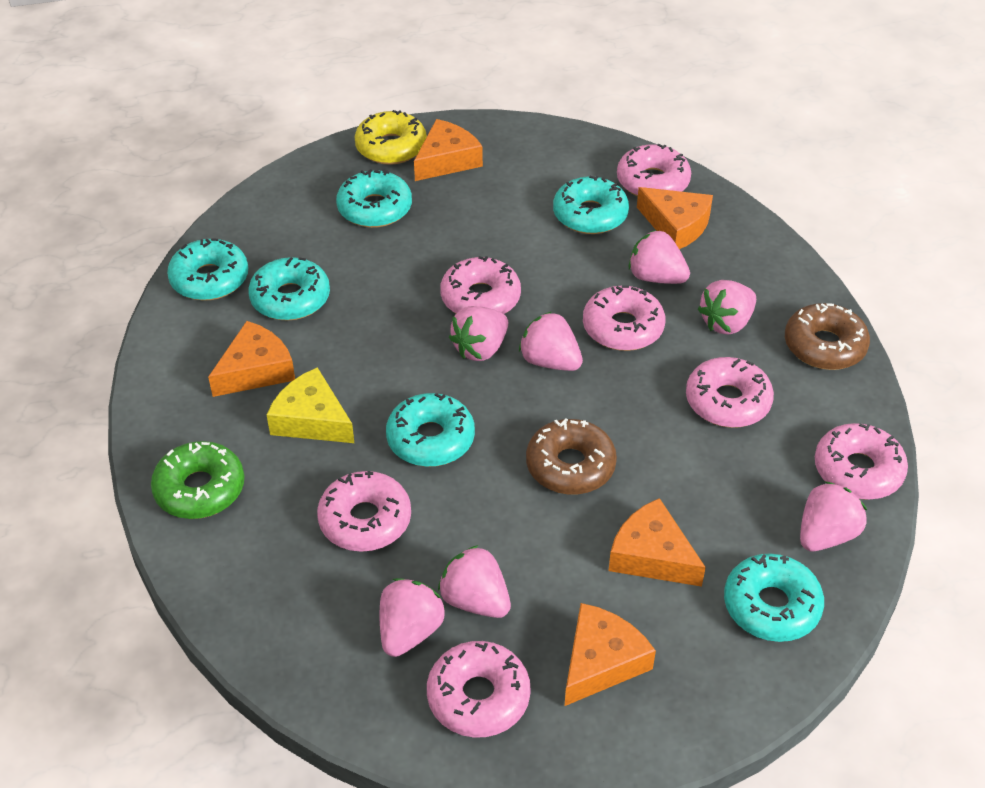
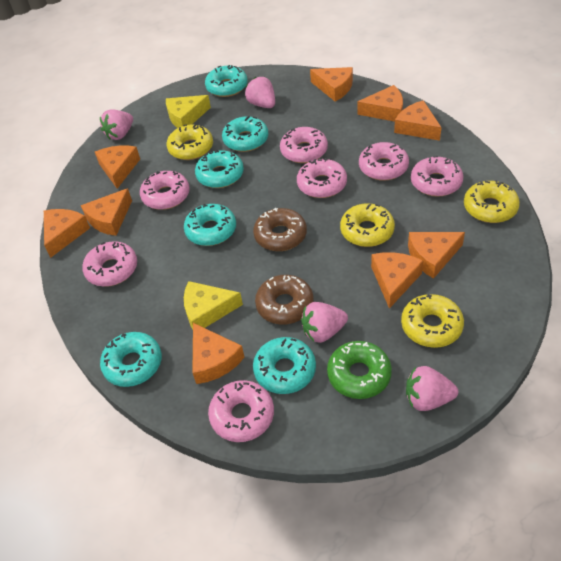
orange cheese: [208,321,295,397] [414,119,483,181] [565,603,656,706] [608,498,706,587] [637,187,713,249] = 5 -> [44,209,90,258] [81,188,132,236] [95,145,140,189] [192,323,245,384] [310,67,353,102] [357,85,403,122] [371,252,423,309] [394,100,442,141] [408,232,465,279] = 9
pink strawberry: [380,578,445,657] [438,545,511,618] [449,306,508,361] [519,312,583,371] [629,230,690,284] [698,280,756,334] [800,481,867,551] = 7 -> [100,109,133,140] [245,77,275,108] [301,302,348,343] [406,366,458,411] = 4
yellow cheese: [267,367,354,443] = 1 -> [166,95,211,128] [184,281,243,329] = 2
yellow donut: [354,110,427,165] = 1 -> [167,124,213,160] [340,203,395,247] [401,294,464,348] [464,180,520,223] = 4

